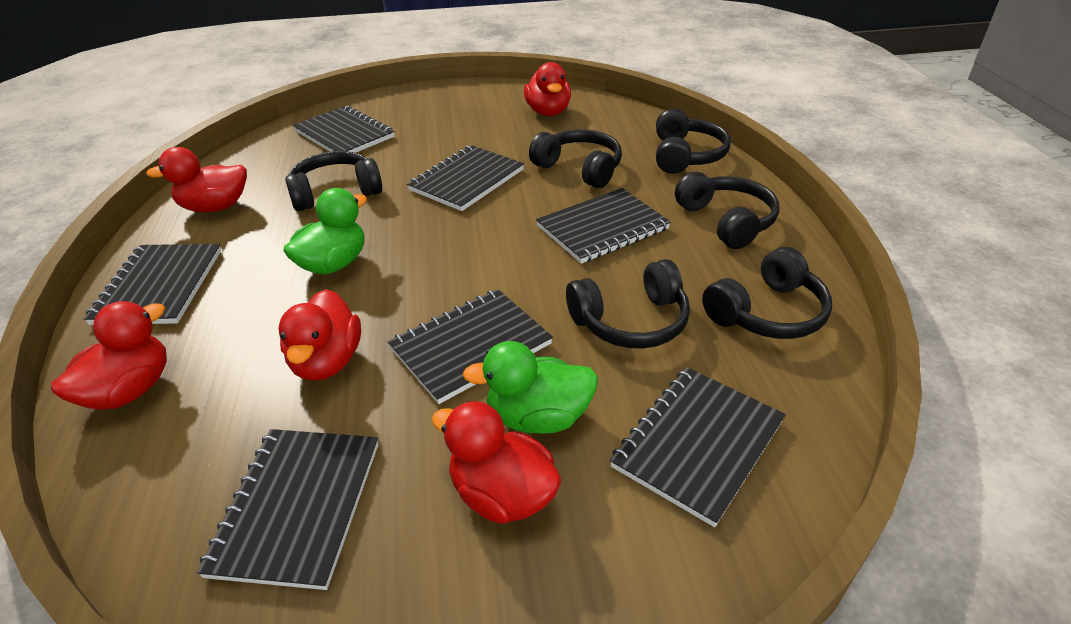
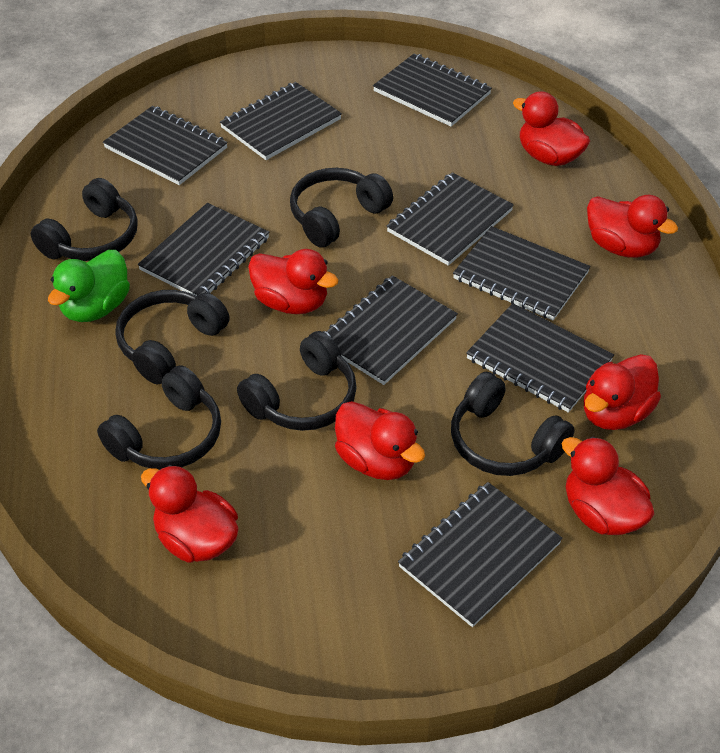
black notebook: [84,244,222,325] [197,429,378,590] [293,106,395,153] [388,289,553,404] [407,145,524,211] [536,188,671,264] [610,367,786,527] = 7 -> [103,106,228,185] [138,203,269,296] [220,82,342,160] [323,275,458,385] [373,53,492,127] [386,172,514,266] [398,482,563,627] [453,226,590,320] [466,303,614,413] = 9
green duck: [283,188,367,275] [462,341,598,434] = 2 -> [48,250,130,322] = 1
red duck: [51,301,167,410] [146,147,247,212] [278,289,361,381] [432,401,562,524] [524,62,571,116] = 5 -> [141,465,238,563] [248,249,339,314] [335,401,425,480] [513,91,590,166] [562,437,655,535] [584,354,661,430] [587,195,678,258] = 7

